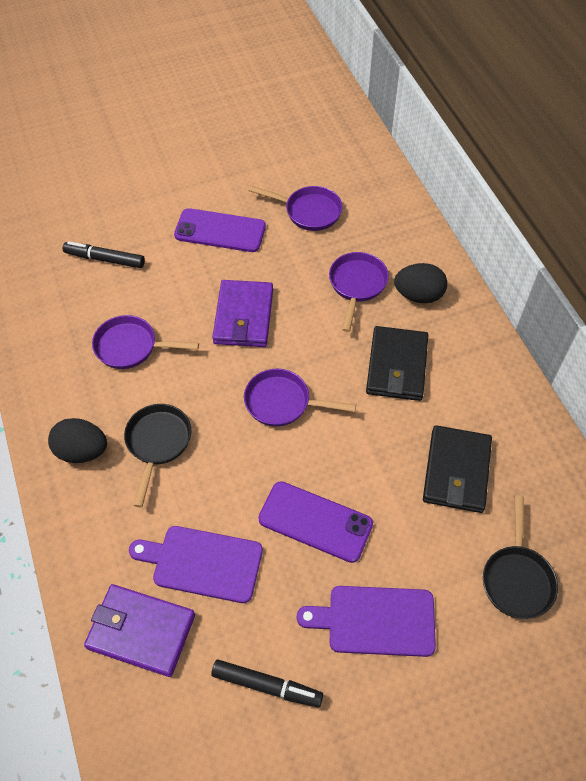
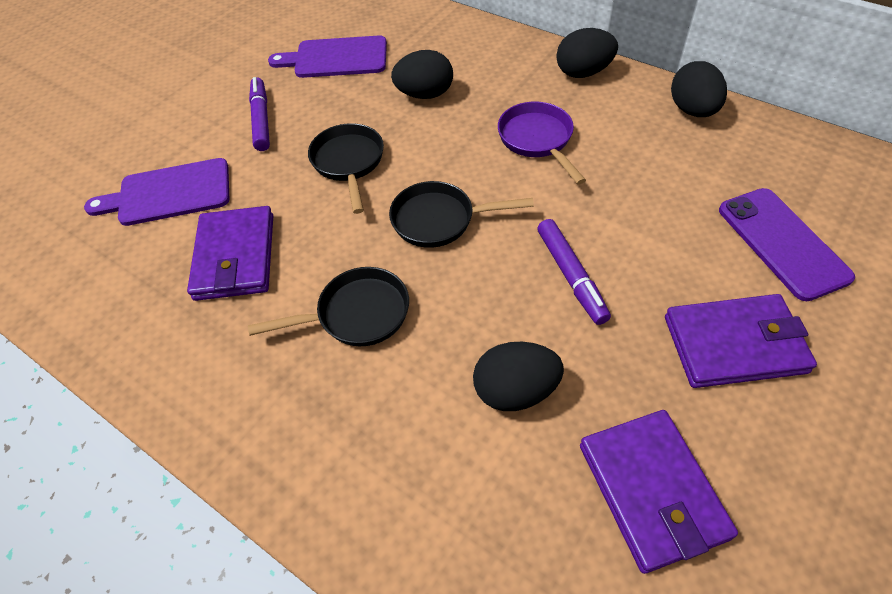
black egg: [48,418,107,463] [394,263,447,303] = 2 -> [391,50,453,99] [473,342,564,411] [556,28,618,78] [671,61,727,117] = 4
black marker: [63,241,145,268] [211,660,323,707] = 2 -> none = 0
black pan: [124,404,191,507] [483,496,558,619] = 2 -> [248,267,409,346] [308,123,384,214] [389,181,534,248] = 3
black wallet: [366,326,428,401] [423,425,492,513] = 2 -> none = 0
purple marker: none = 0 -> [249,77,270,151] [537,219,611,325] = 2
purple pan: [92,315,199,369] [244,369,356,427] [249,186,342,231] [329,252,389,332] = 4 -> [498,102,586,184] = 1
purple phone: [174,208,266,252] [258,481,373,563] = 2 -> [719,188,855,301] = 1
purple wallet: [84,584,195,677] [212,280,273,347] = 2 -> [187,206,273,301] [580,410,738,574] [665,294,817,388] = 3

